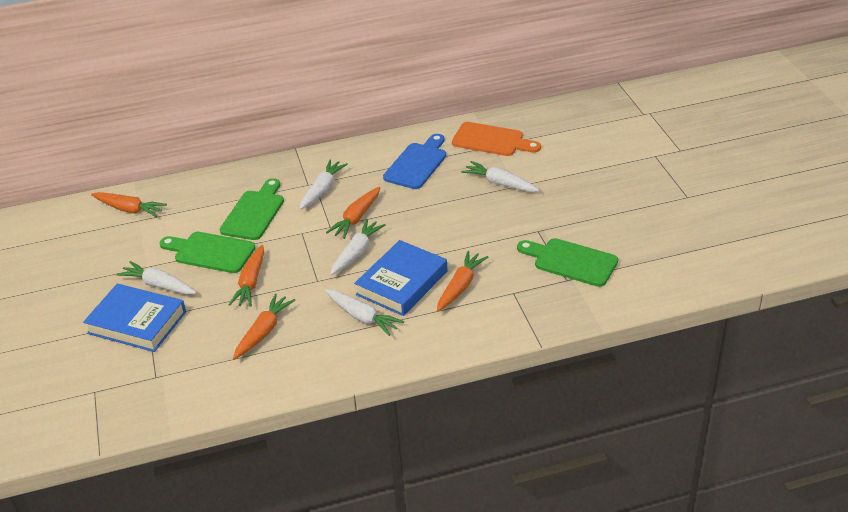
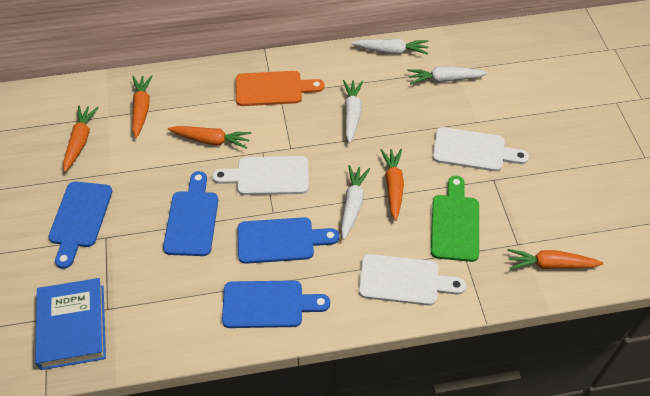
blue book: [83,284,186,352] [354,240,448,316] = 2 -> [35,278,106,370] = 1
blue cutting board: [383,134,446,189] = 1 -> [48,182,112,269] [163,171,218,256] [222,280,330,328] [238,217,339,264] = 4
green cutting board: [160,232,256,273] [220,178,284,240] [517,238,618,287] = 3 -> [431,176,479,262] = 1
white carrot: [116,261,196,294] [299,160,348,210] [325,290,404,336] [330,219,386,275] [461,161,539,192] = 5 -> [341,165,370,240] [343,80,363,143] [351,39,428,55] [407,66,488,85] = 4
white cutting board: none = 0 -> [212,156,309,195] [359,254,466,306] [432,127,529,171] = 3

